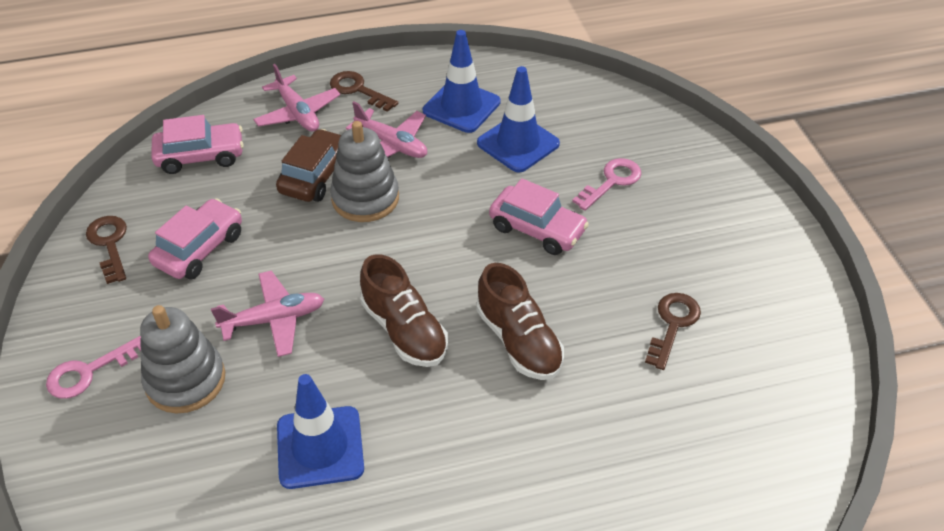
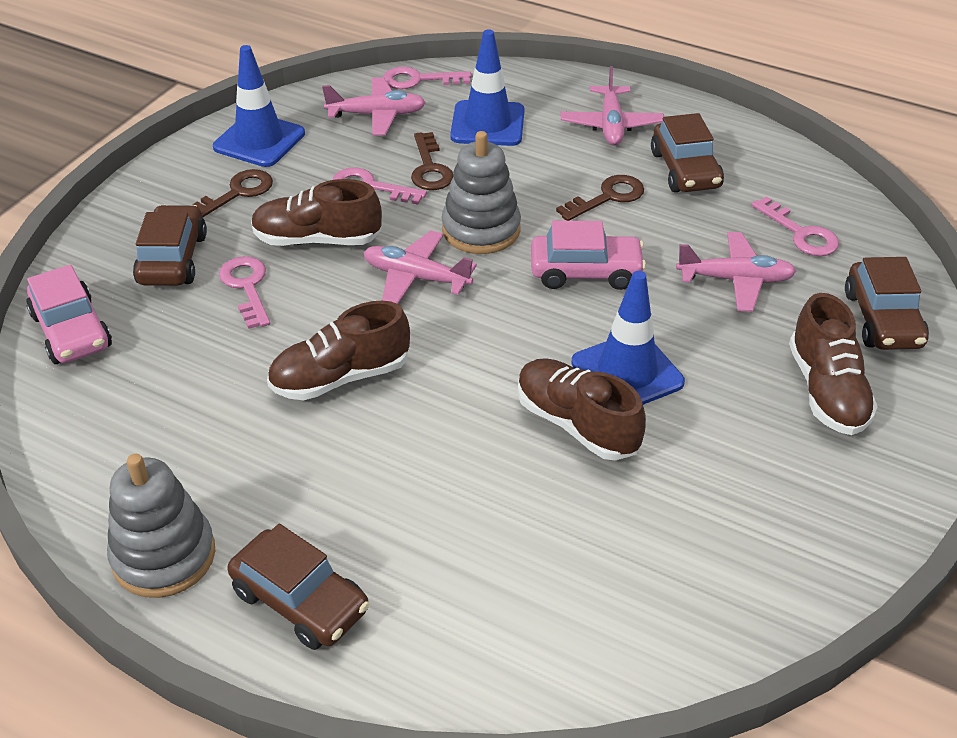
brown car: [276,129,341,202] = 1 -> [133,205,207,286] [227,524,369,650] [651,113,724,192] [845,257,929,350] = 4
brown shoe: [360,254,448,367] [476,263,564,380] = 2 -> [251,179,382,246] [267,301,410,400] [518,358,646,460] [789,293,878,435] = 4
pink car: [148,198,242,279] [151,115,244,174] [489,178,589,255] = 3 -> [26,265,112,364] [531,221,646,290] = 2
pink key: [46,336,141,399] [572,158,641,211] = 2 -> [219,256,270,329] [332,168,427,205] [384,67,471,89] [751,196,839,256] = 4
pink plane: [211,271,324,357] [253,64,340,132] [346,101,427,158] = 3 -> [322,77,426,136] [364,230,477,304] [561,66,664,145] [676,232,796,312] = 4

